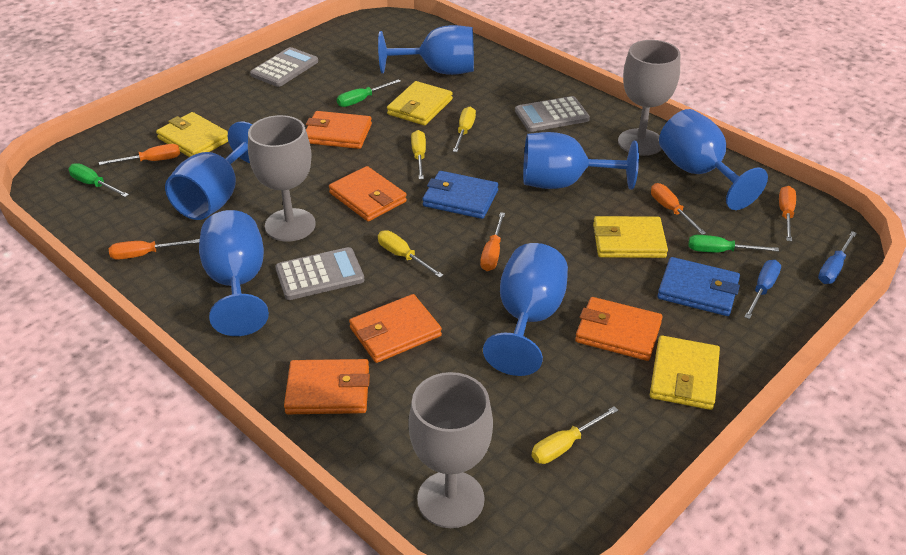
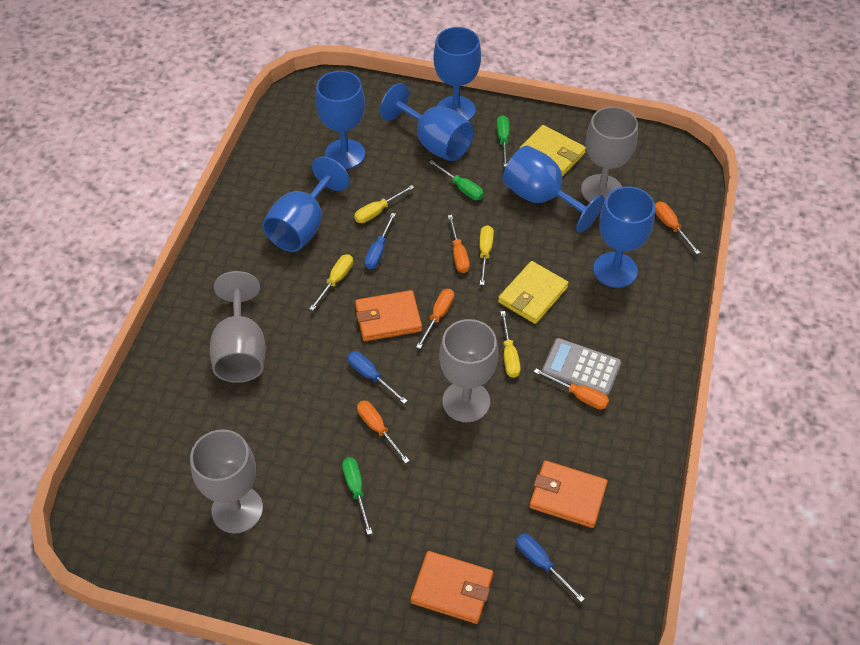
blue screwdriver: [744,260,781,319] [818,231,857,284] = 2 -> [348,351,407,404] [364,213,396,269] [516,534,585,602] = 3
blue wallet: [422,171,499,219] [657,257,740,316] = 2 -> none = 0
grey calculator: [250,47,318,87] [275,247,365,300] [515,96,590,132] = 3 -> [542,338,621,396] = 1
grey goblet: [248,115,316,242] [408,372,493,528] [618,40,680,156] = 3 -> [190,429,263,534] [210,271,266,383] [439,319,498,423] [581,107,638,202] = 4
orange wallet: [284,359,370,414] [306,111,372,149] [329,166,407,221] [349,294,442,363] [575,297,662,361] = 5 -> [355,290,422,341] [410,551,493,624] [529,460,608,528] = 3
yellow wallet: [156,112,228,157] [387,81,453,126] [593,216,668,258] [650,335,720,410] = 4 -> [498,261,569,324] [520,125,586,176] = 2

